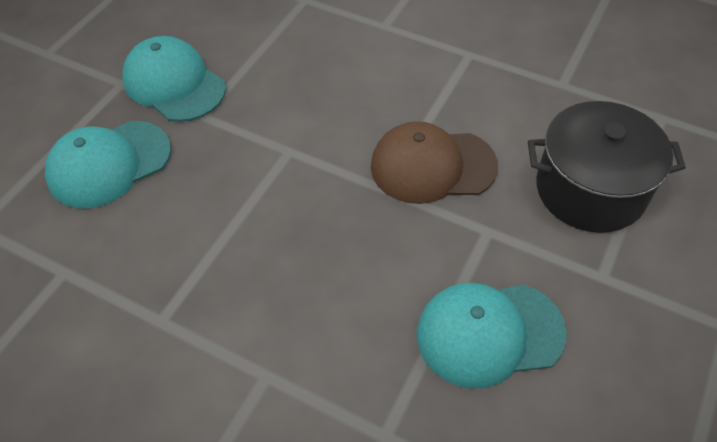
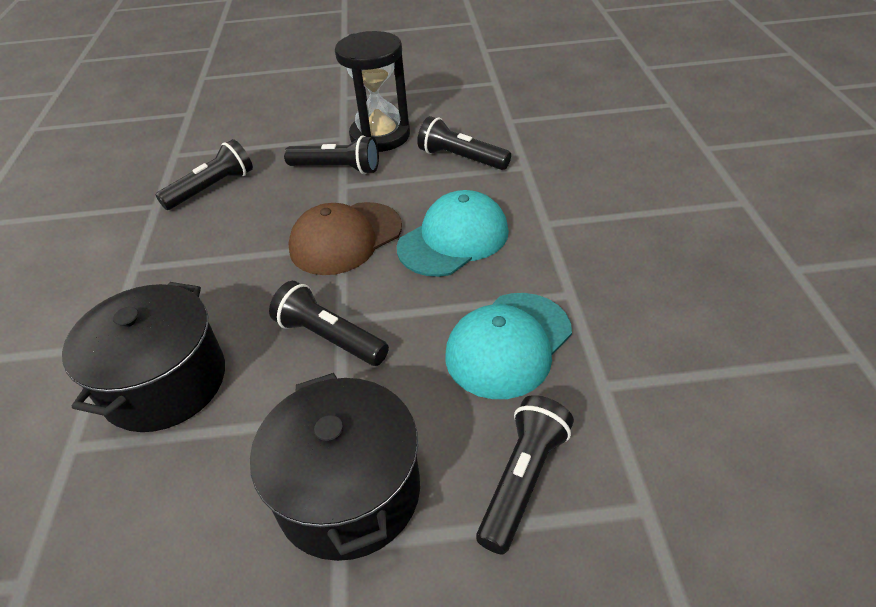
black flashlight: none = 0 -> [156,139,253,210] [269,281,389,366] [284,136,379,174] [417,116,511,170] [476,395,574,554] = 5
black hourglass: none = 0 -> [335,31,410,152] = 1
black pot: [528,101,686,233] = 1 -> [62,282,225,432] [250,373,420,561] = 2
turquoise cap: [45,121,171,209] [122,36,226,122] [417,283,567,389] = 3 -> [397,190,509,277] [445,293,572,399] = 2

